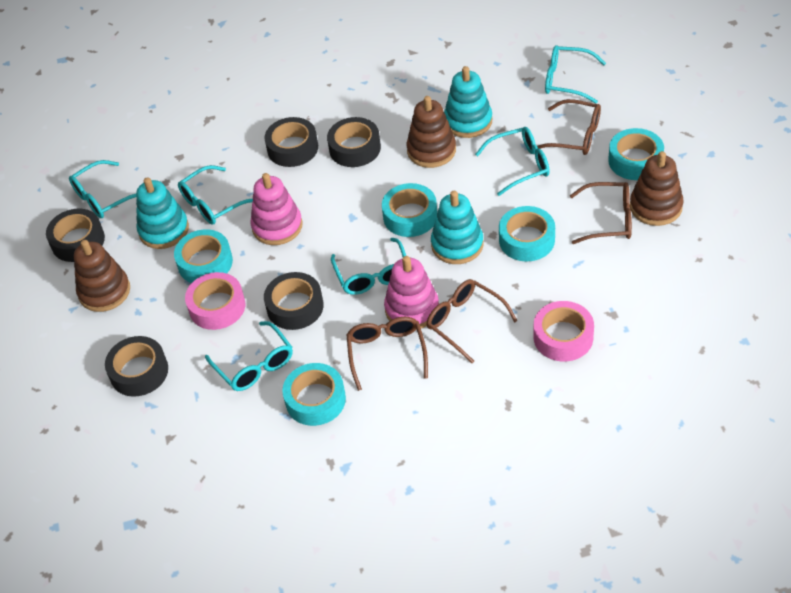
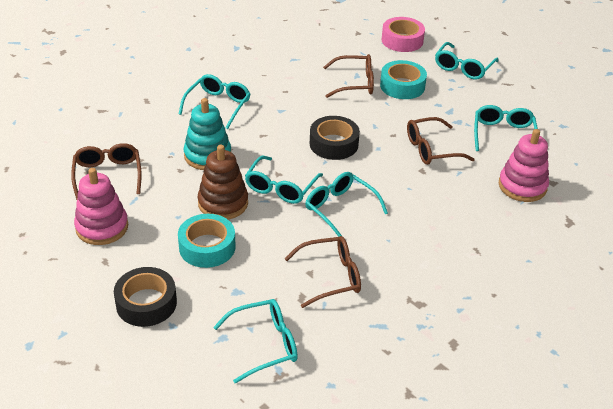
black tape: [46,209,105,262] [105,336,168,397] [264,117,318,167] [264,272,324,330] [327,117,381,167] = 5 -> [114,267,177,327] [310,116,360,160] = 2
brown stacking toy: [74,240,130,312] [407,96,456,168] [630,151,684,226] = 3 -> [198,145,248,220] = 1
pink tape: [185,272,245,330] [534,301,594,361] = 2 -> [381,17,425,52] = 1
turquoise stacking toy: [136,177,189,249] [431,191,484,264] [444,66,492,138] = 3 -> [183,98,231,170] = 1
turquoise tape: [174,229,233,283] [282,363,346,426] [382,183,437,237] [499,206,555,261] [608,128,664,180] = 5 -> [178,214,236,268] [380,60,427,99] = 2

